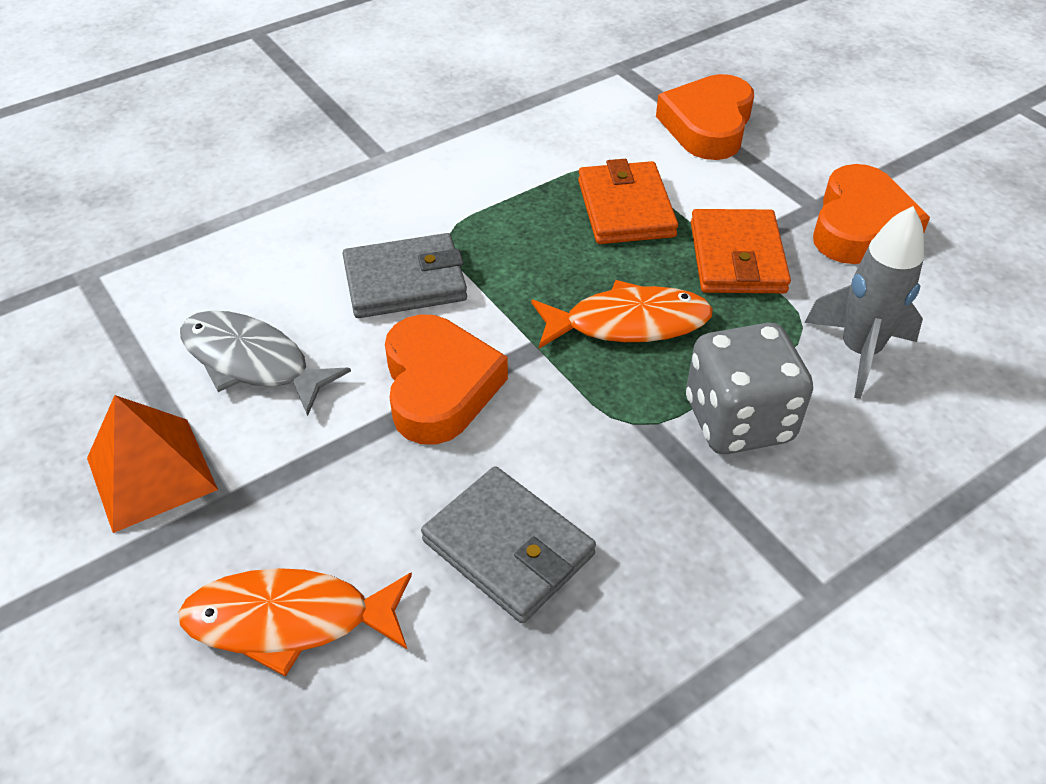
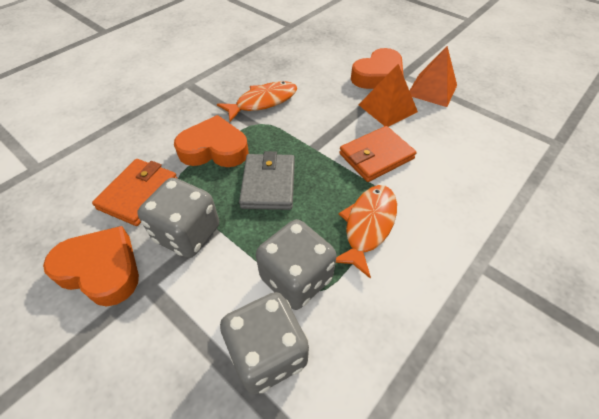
grey dice: [686,323,813,454] = 1 -> [137,178,219,258] [220,292,309,394] [256,219,337,310] = 3
grey fish: [180,311,351,416] = 1 -> none = 0
grey rocket: [805,206,924,399] = 1 -> none = 0
grey wallet: [342,233,467,318] [421,466,596,623] = 2 -> [239,151,295,210] = 1
orange pyramid: [87,395,218,533] = 1 -> [358,64,418,127] [409,46,457,107] = 2

